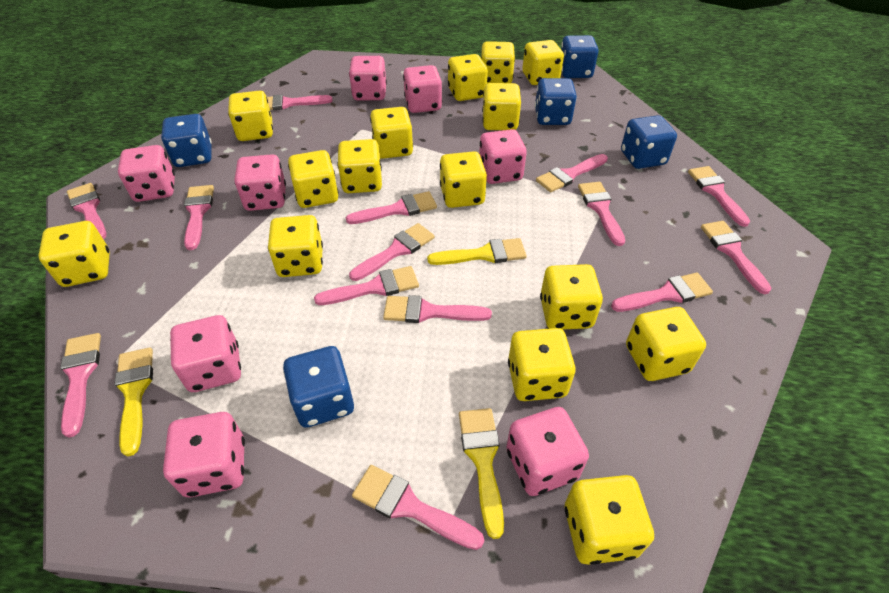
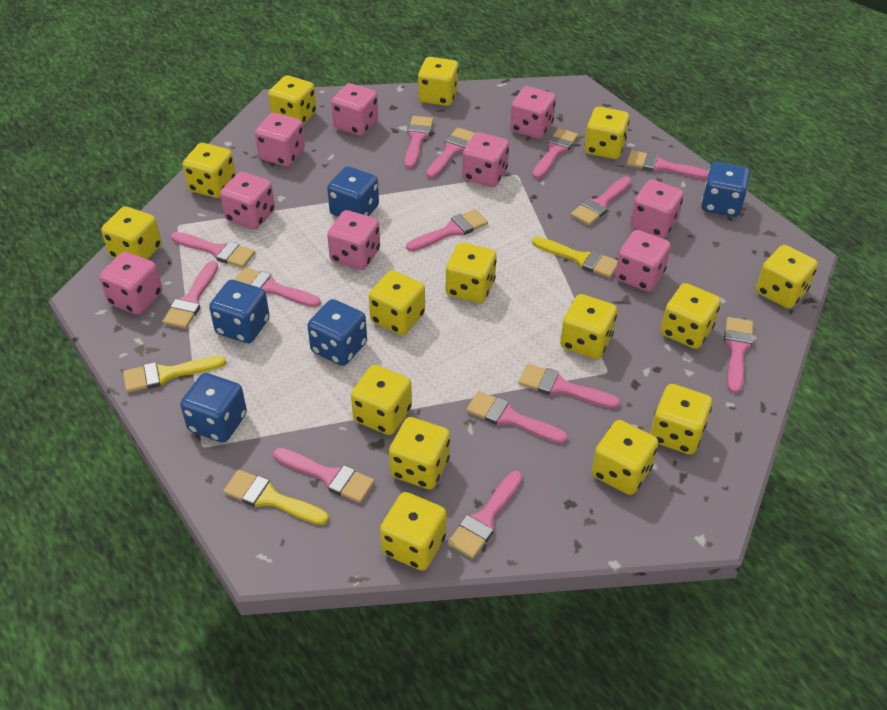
pink dice: [118,145,175,202] [163,412,245,497] [170,315,241,392] [234,154,286,211] [349,56,387,101] [403,65,442,113] [479,129,527,184] [506,407,589,496] = 8 -> [99,252,162,315] [220,172,275,230] [255,113,305,166] [327,210,380,270] [331,83,378,136] [462,132,509,187] [510,86,556,139] [615,230,671,292] [630,180,684,238] = 9

